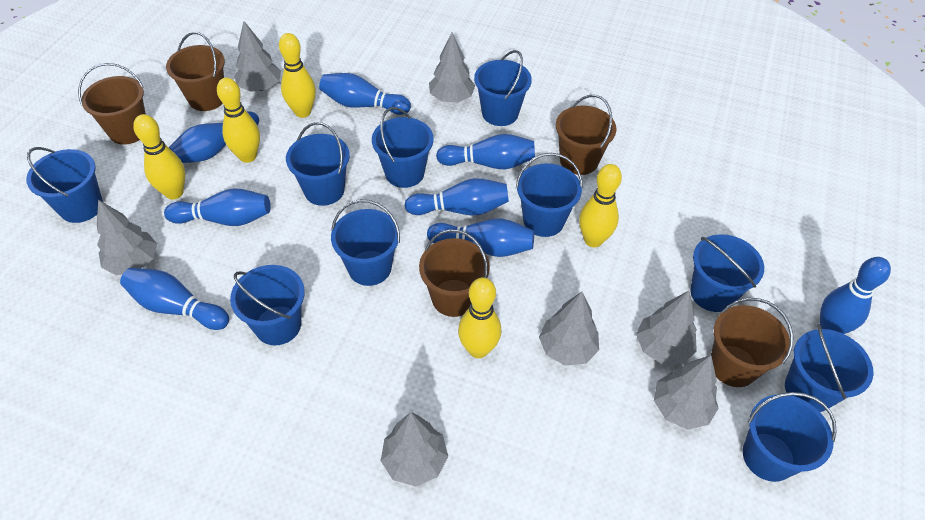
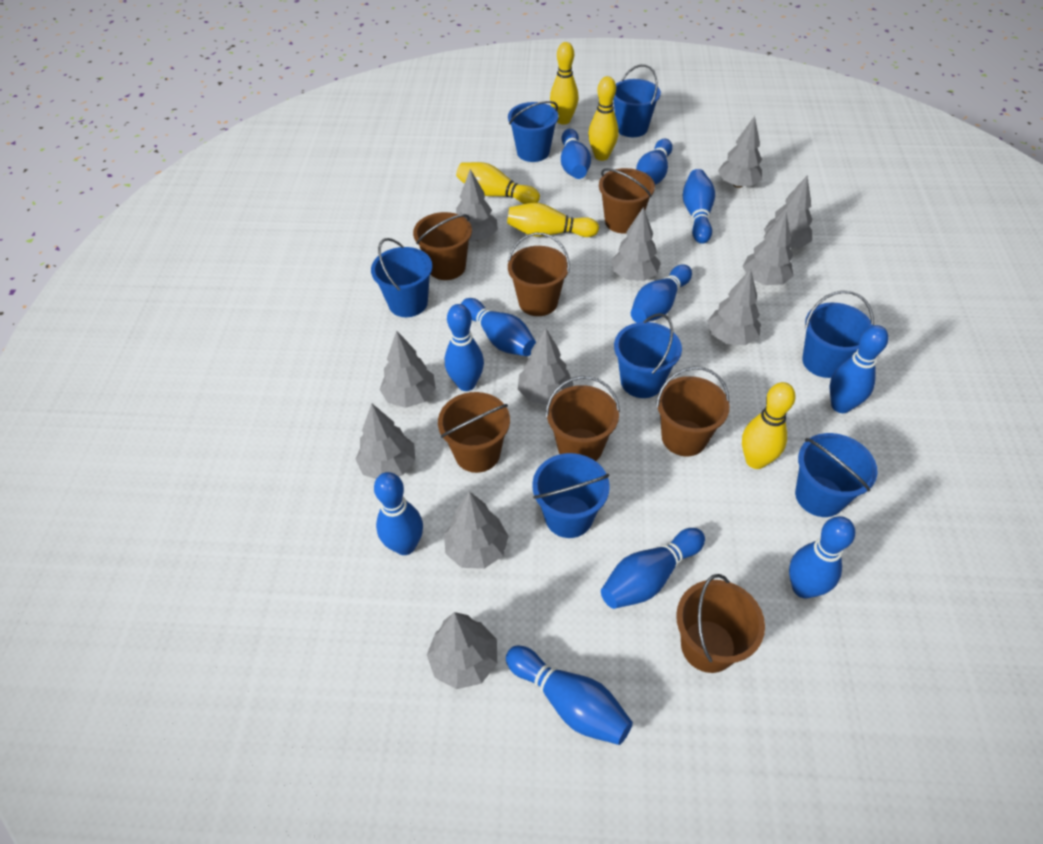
blue bowling pin: [120,268,229,330] [164,188,271,226] [169,111,259,163] [319,73,411,115] [405,178,509,215] [427,218,534,257] [436,134,535,169] [820,257,891,334] = 8 -> [374,472,423,555] [445,304,484,391] [461,298,536,356] [506,646,633,745] [561,129,591,179] [601,528,705,609] [631,264,692,323] [636,139,673,185] [683,169,715,244] [789,516,855,598] [829,325,888,413] = 11
blue bucket: [26,147,103,223] [230,265,305,345] [286,122,350,206] [331,200,400,286] [372,107,434,188] [474,50,532,126] [516,153,583,237] [690,234,764,312] [743,392,837,482] [785,324,873,412] = 10 -> [371,238,432,317] [508,101,559,162] [532,453,610,538] [613,64,661,137] [614,313,682,398] [795,433,878,517] [802,290,874,378] = 7
brown bucket: [78,63,146,144] [166,32,225,111] [419,229,490,317] [556,95,616,175] [711,298,793,387] = 5 -> [413,212,472,280] [438,392,510,473] [508,233,570,316] [546,376,620,461] [599,168,655,233] [656,366,729,456] [676,574,765,673] = 7
grey tree: [97,200,157,275] [234,21,281,92] [381,412,448,486] [429,33,475,103] [539,291,599,366] [636,291,697,364] [654,355,719,429] = 7 -> [356,403,415,479] [380,331,436,408] [427,612,497,689] [444,491,508,569] [456,169,498,241] [518,328,574,405] [611,207,661,281] [707,269,761,345] [718,116,763,188] [743,212,793,285] [764,176,813,248] = 11

